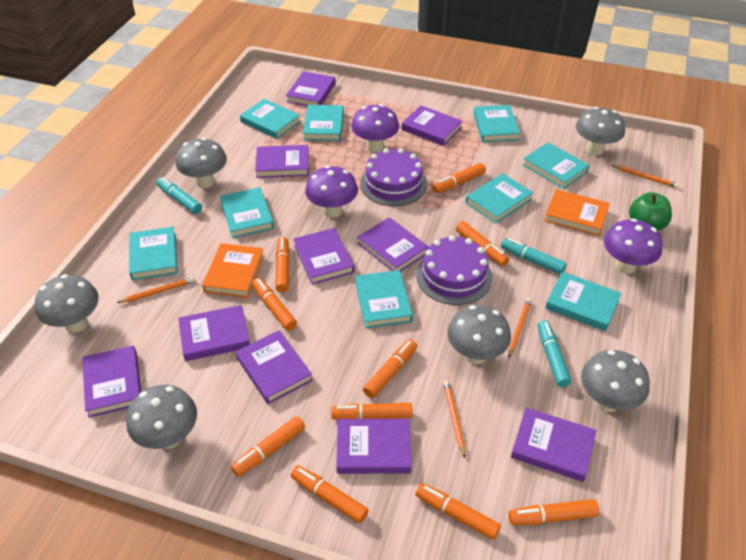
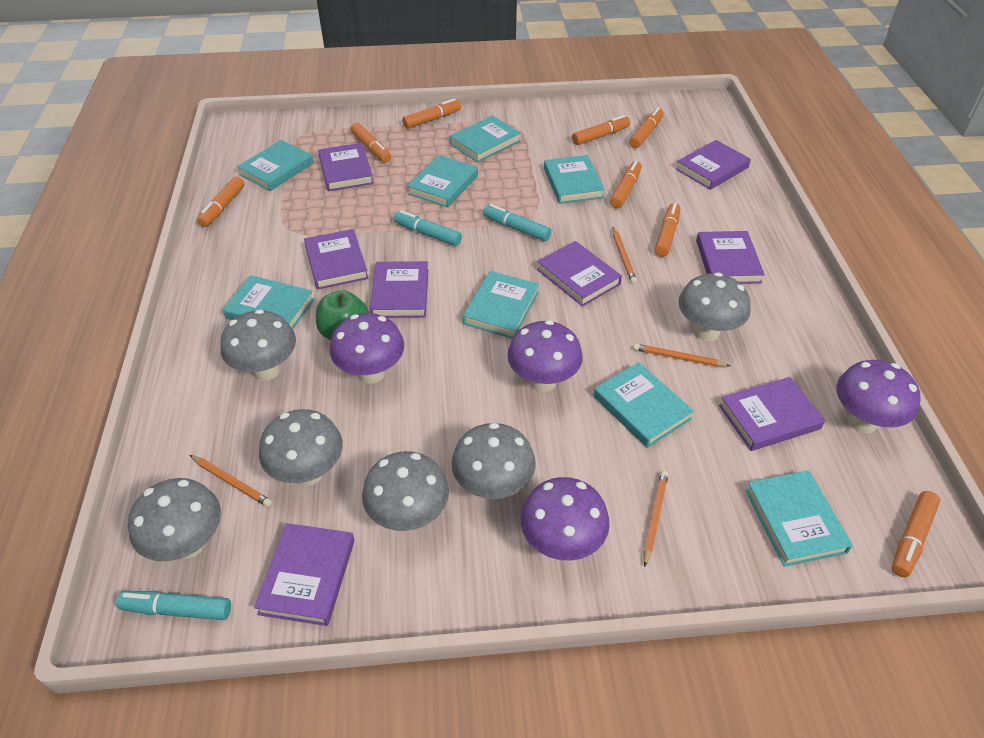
orange book: [202,243,264,298] [544,189,610,236] = 2 -> none = 0
orange marker: [231,416,305,477] [252,278,297,331] [275,237,290,293] [291,465,369,523] [331,403,412,420] [363,339,417,398] [416,483,501,540] [433,163,486,193] [456,221,509,266] [508,499,599,525] = 10 -> [197,176,245,227] [350,123,391,163] [402,98,461,129] [572,115,630,145] [610,161,642,209] [629,107,664,148] [655,203,680,257] [892,491,940,578] = 8
purple book: [82,345,141,418] [178,305,250,361] [235,330,313,404] [255,145,309,178] [286,71,335,106] [293,228,354,285] [336,418,412,474] [358,217,429,271] [402,105,462,146] [511,408,597,482] = 10 -> [254,523,354,626] [304,229,369,290] [318,143,374,191] [370,261,429,318] [537,241,622,307] [676,140,751,190] [696,231,765,284] [719,377,825,451] = 8
purple cake: [360,148,427,206] [416,235,492,305] = 2 -> none = 0
purple mushroom: [305,166,358,218] [351,104,399,152] [604,218,663,274] = 3 -> [330,313,404,384] [507,320,583,392] [520,477,610,561] [836,360,920,433] = 4
turquoise book: [129,227,178,280] [220,187,274,238] [240,99,301,139] [303,105,344,141] [355,270,413,328] [466,173,533,223] [473,105,520,142] [523,142,590,189] [545,272,621,331] = 9 -> [222,275,314,329] [237,140,314,191] [408,155,478,208] [450,116,521,163] [463,271,539,339] [544,155,605,204] [594,362,694,448] [745,471,853,567] = 8

